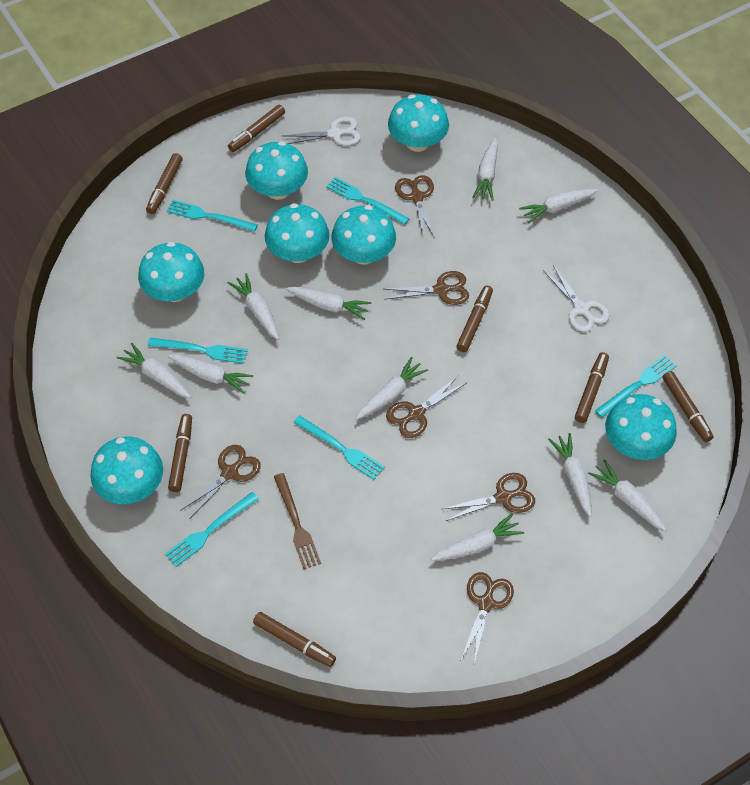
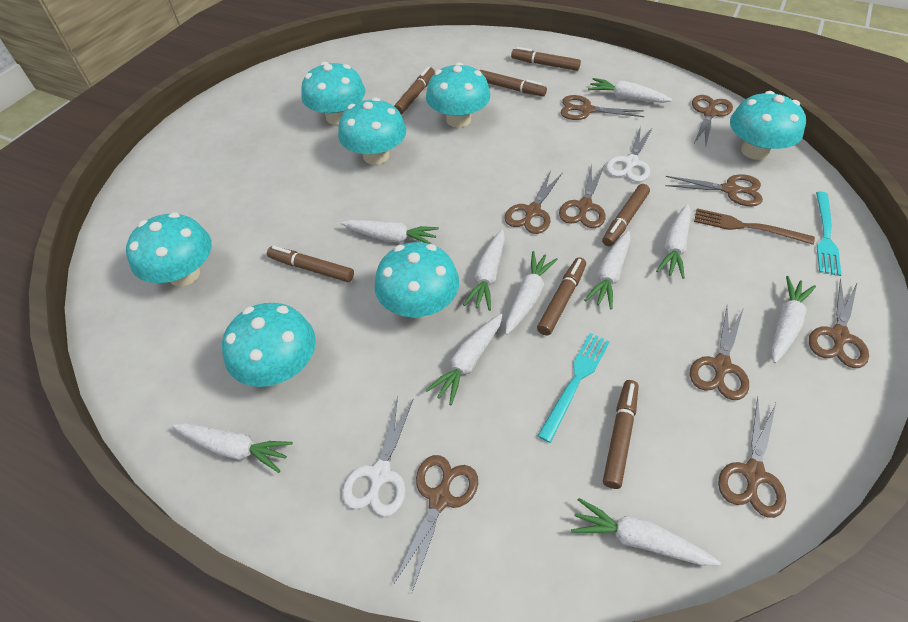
brown scissors: [180,445,261,518] [384,271,469,305] [386,376,466,438] [395,175,435,240] [442,473,535,521] [461,572,514,664] = 6 -> [393,455,478,592] [504,170,562,234] [559,164,606,228] [561,95,644,120] [665,174,763,206] [690,307,749,400] [692,95,733,146] [718,397,786,518] [809,279,869,368] = 9
turquoise fork: [148,337,248,364] [165,492,259,567] [167,200,258,232] [293,415,385,480] [326,177,409,225] [595,355,676,418] = 6 -> [538,333,610,443] [816,192,842,276] = 2

